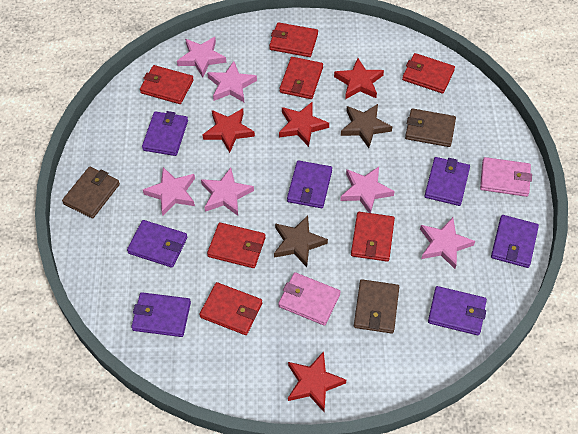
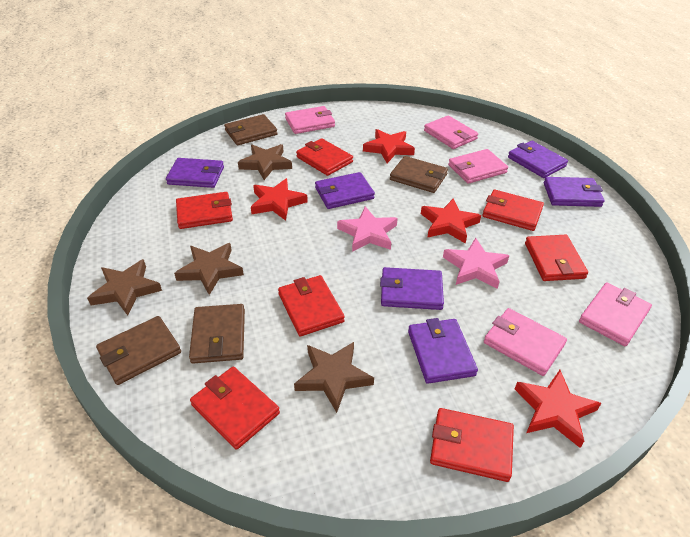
brown star: [274,215,328,267] [341,104,392,148] = 2 -> [87,259,162,316] [174,243,244,295] [238,144,292,180] [294,342,374,413] = 4
brown wallet: [62,166,120,218] [354,279,399,334] [405,108,456,147] = 3 -> [96,316,181,385] [189,304,245,363] [224,114,278,145] [390,156,448,193] = 4
pink star: [143,167,195,216] [177,37,226,77] [201,167,254,216] [207,61,257,102] [340,167,395,213] [420,217,475,269] = 6 -> [337,207,398,252] [443,238,509,289] = 2
pink wallet: [278,272,341,326] [480,157,532,197] = 2 -> [285,106,335,134] [424,115,478,149] [448,149,508,184] [484,308,567,376] [579,283,652,346] = 5
purple wallet: [127,220,187,268] [131,292,191,337] [142,111,188,156] [287,160,332,208] [424,157,470,206] [428,286,487,335] [491,215,539,268] = 7 -> [166,158,224,188] [315,172,375,209] [380,267,444,310] [408,318,478,384] [508,141,568,178] [544,177,604,207] = 6

